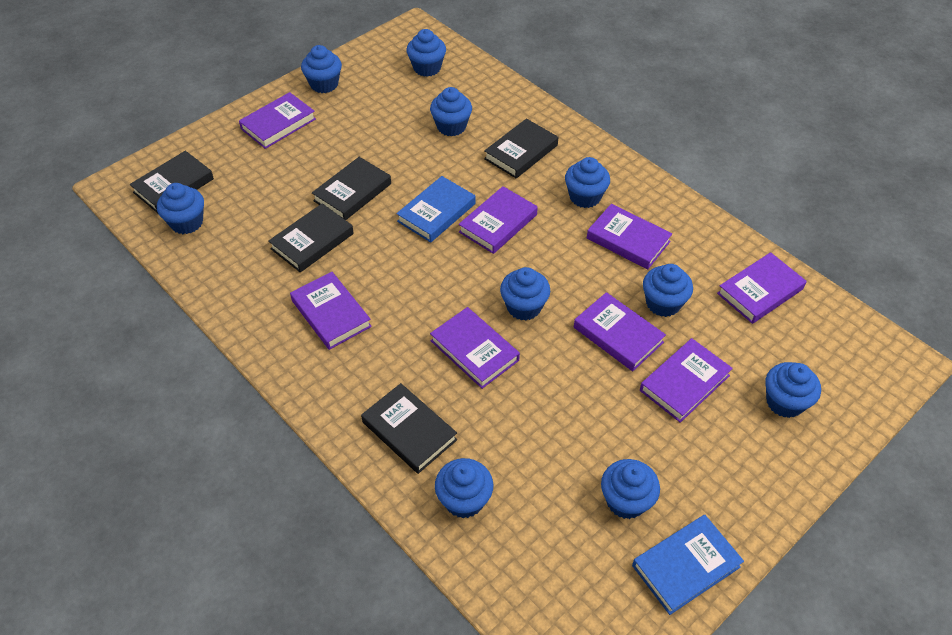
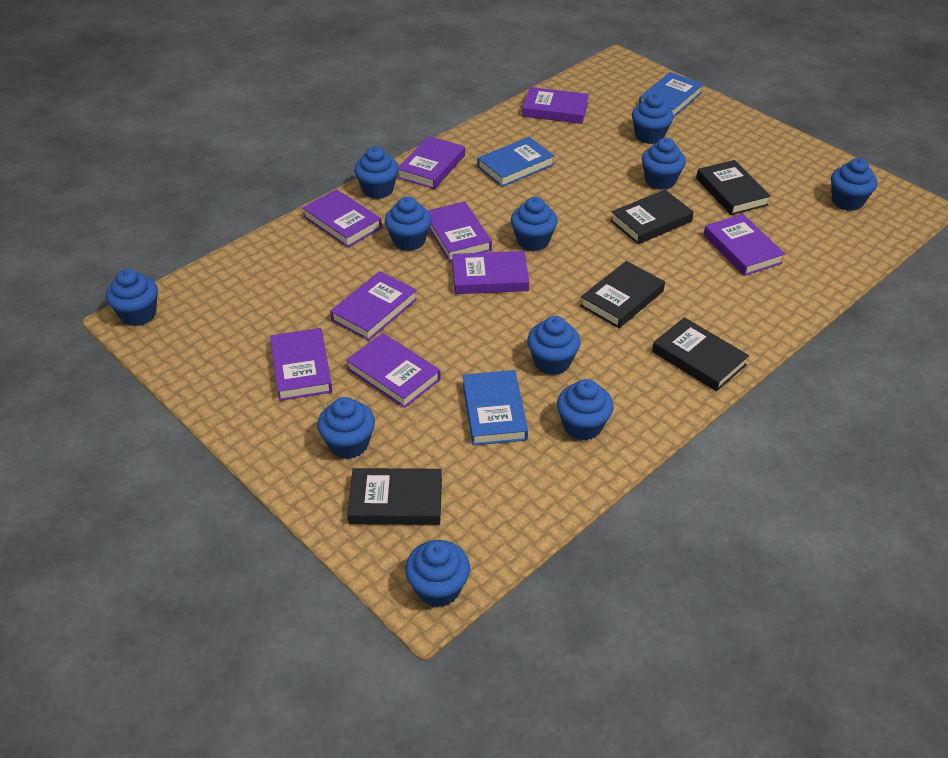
blue book: [396,176,475,243] [632,515,744,615] = 2 -> [463,370,528,446] [477,137,554,187] [639,72,703,118] = 3
blue cupcake: [157,183,204,234] [301,45,342,93] [406,29,446,77] [430,87,472,136] [435,458,493,518] [500,267,550,321] [565,157,610,208] [601,459,660,519] [643,264,693,317] [766,362,821,418] = 10 -> [106,269,158,326] [317,397,375,459] [354,147,399,199] [385,196,432,251] [405,540,470,607] [511,197,558,251] [527,316,581,375] [557,379,613,441] [632,94,674,144] [642,138,686,190] [831,158,877,211] = 11
purple book: [239,92,316,149] [290,272,372,350] [430,307,520,389] [459,186,538,254] [574,292,666,371] [587,204,672,269] [640,338,733,423] [717,252,807,324] = 8 -> [270,328,332,401] [302,189,382,248] [330,271,417,341] [346,333,441,408] [397,136,465,189] [428,201,492,262] [452,251,529,294] [522,87,589,124] [703,214,785,276] = 9

